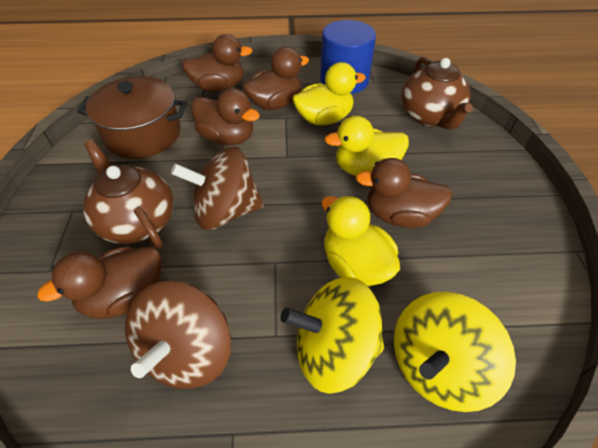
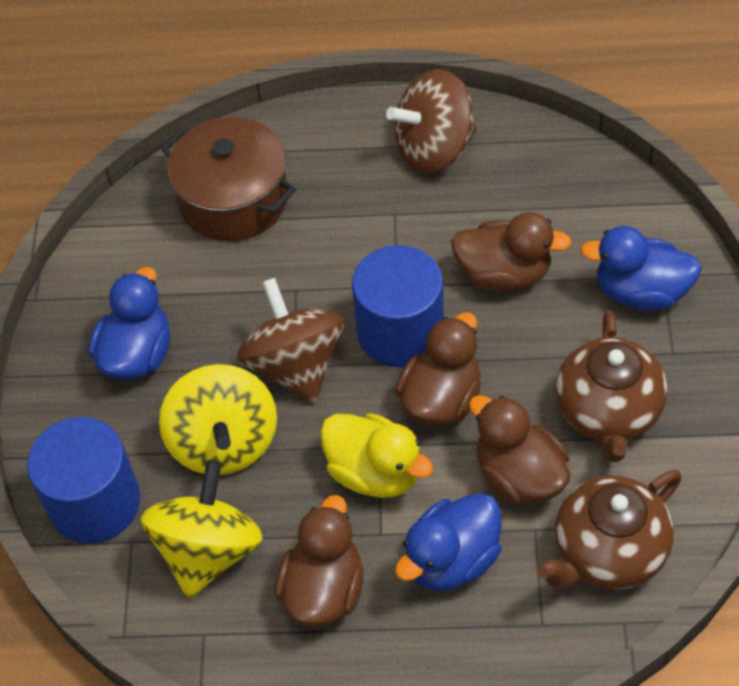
blue cylinder: [320,20,376,94] = 1 -> [27,417,140,544] [352,245,444,367] = 2
blue duck: none = 0 -> [89,267,170,380] [395,493,502,591] [580,226,702,311] = 3
brown duck: [37,247,162,319] [182,34,253,92] [191,88,260,145] [242,47,309,110] [355,158,452,228] = 5 -> [275,495,364,627] [395,312,481,425] [451,212,572,291] [469,395,570,504] = 4
yellow duck: [292,62,366,125] [322,196,400,286] [324,116,409,176] = 3 -> [320,413,433,498] = 1

